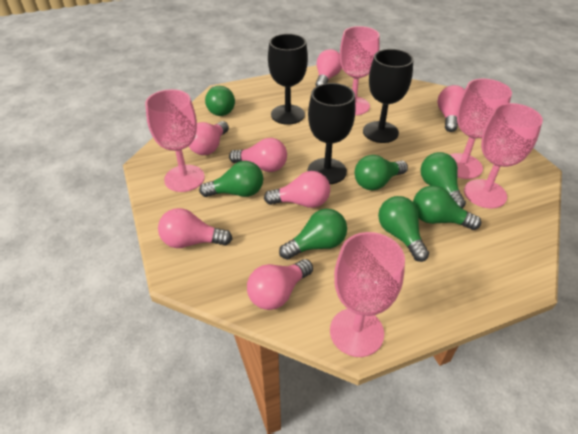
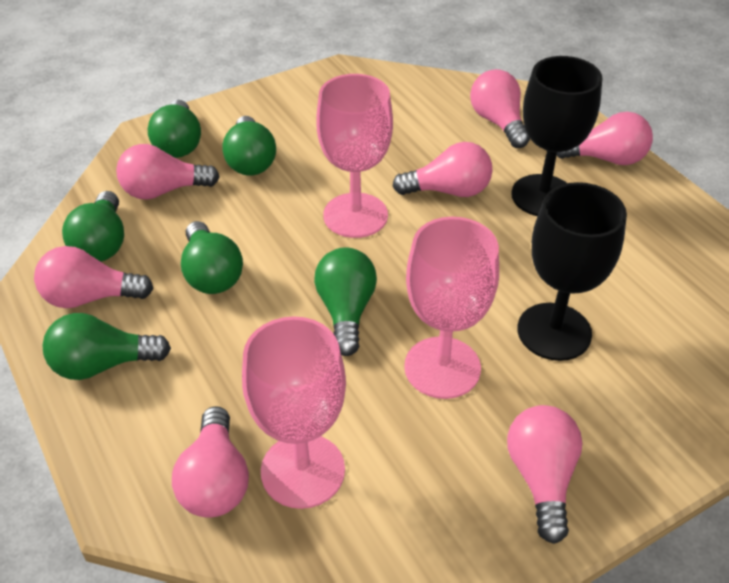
black goblet: [268,34,308,125] [308,83,355,184] [363,49,414,143] = 3 -> [511,56,602,216] [517,182,627,361] = 2
green light bulb: [199,161,263,197] [205,86,235,116] [279,209,347,260] [354,155,408,191] [378,196,429,262] [413,185,481,230] [421,152,466,209] = 7 -> [42,313,171,380] [62,191,124,262] [148,100,201,158] [181,221,243,294] [222,116,276,176] [314,247,377,356] = 6
pink goblet: [145,89,205,192] [330,232,405,357] [340,26,380,115] [450,79,512,179] [464,103,543,209] = 5 -> [242,316,346,509] [316,74,393,238] [404,217,499,399] = 3

